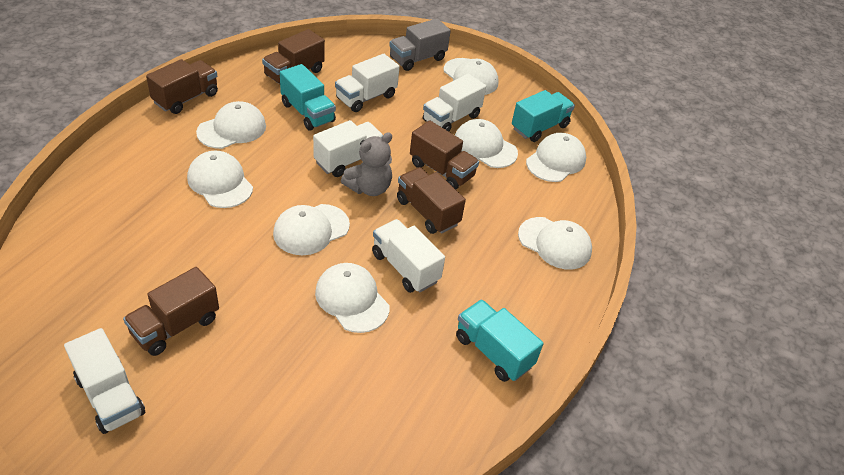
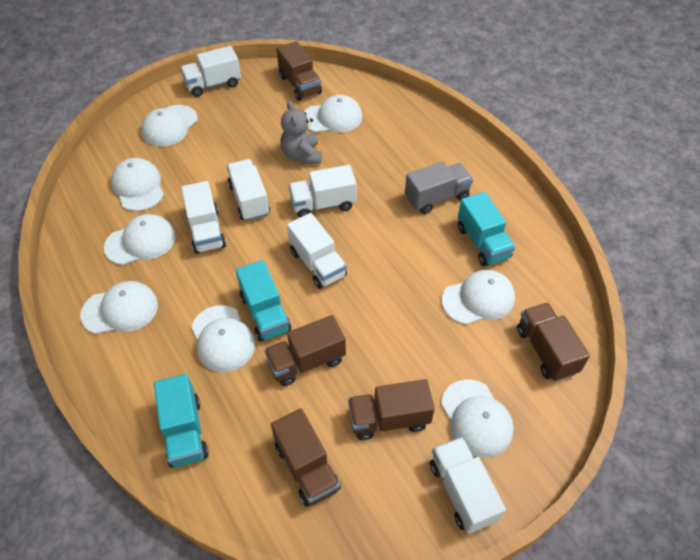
white truck: [64,328,145,434] [313,120,383,177] [335,54,400,112] [372,219,445,293] [423,73,486,132] = 5 -> [180,46,241,97] [181,181,226,254] [227,159,270,221] [287,213,347,289] [289,165,357,218] [430,437,506,534] = 6

